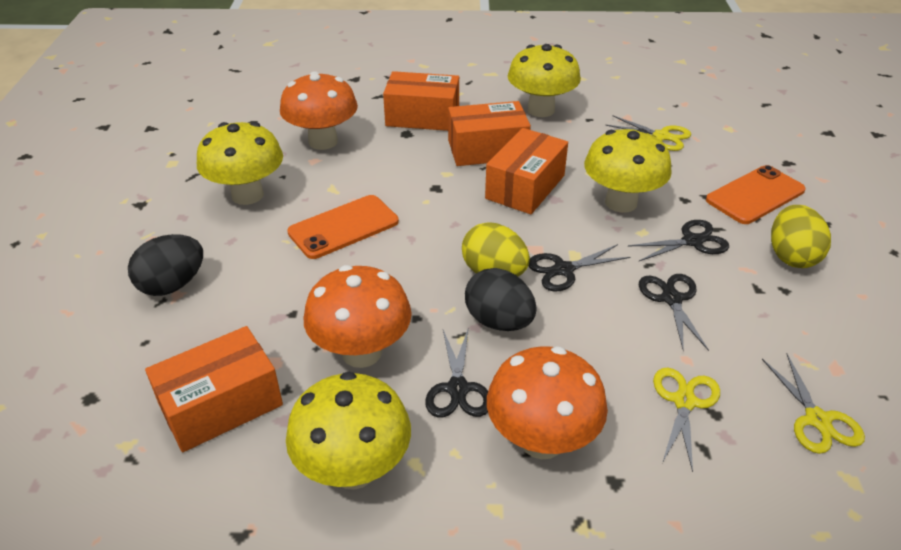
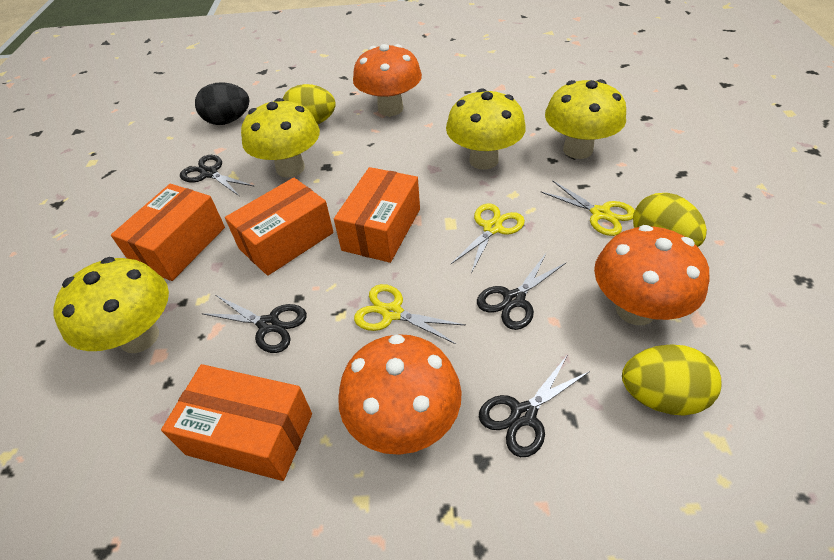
black egg: [128,234,203,296] [465,268,537,331] = 2 -> [195,82,250,125] = 1
orange phone: [287,195,399,259] [706,165,806,224] = 2 -> none = 0
yellow egg: [462,222,530,276] [771,205,831,268] = 2 -> [282,84,336,124] [622,345,722,416] [633,193,707,247] = 3

